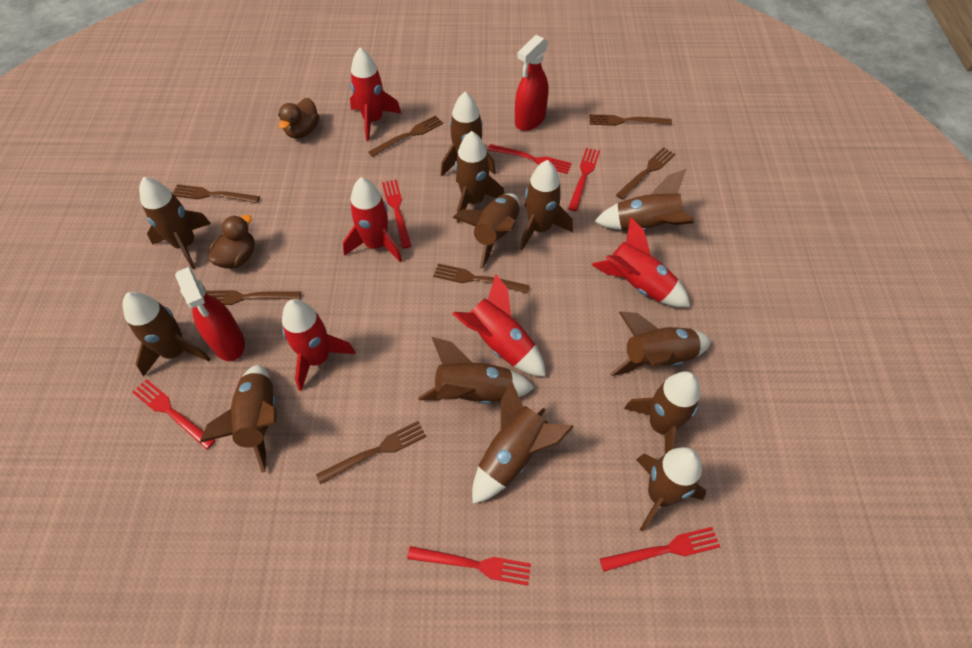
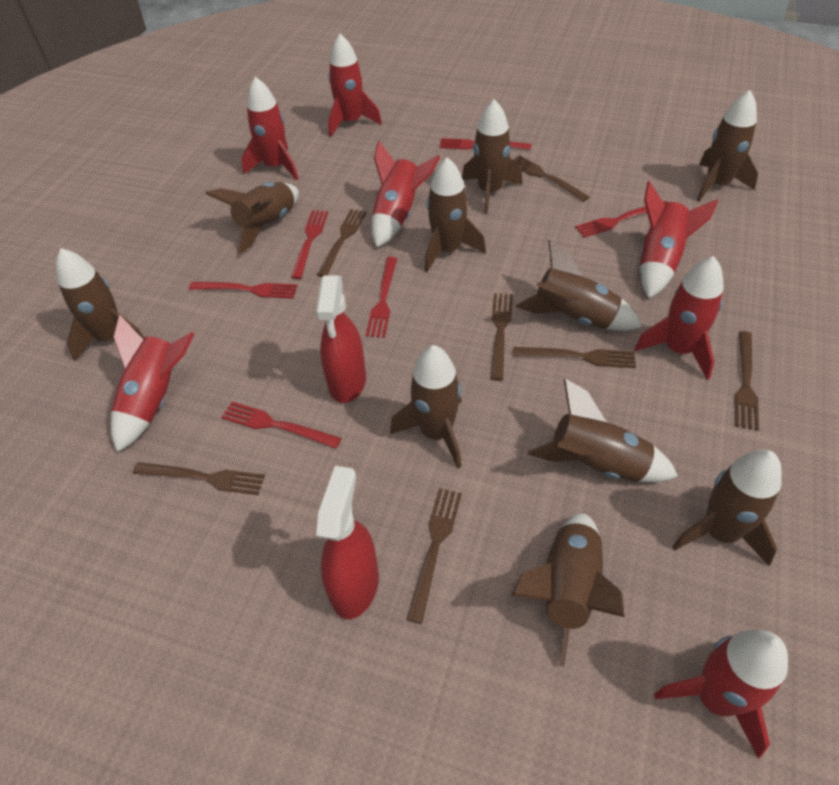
brown duck: [208,215,255,269] [278,98,319,139] = 2 -> none = 0
brown rocket: [123,292,210,377] [139,177,211,269] [200,365,277,473] [418,337,535,404] [441,92,496,176] [453,193,520,269] [455,131,504,223] [472,382,574,504] [520,160,573,250] [594,169,694,230] [610,312,711,376] [624,371,700,454] [636,447,706,532] = 13 -> [56,248,145,361] [205,182,299,254] [390,345,462,468] [425,157,486,272] [462,99,523,214] [512,513,625,667] [516,239,642,331] [528,379,678,482] [672,449,782,566] [697,90,758,201] = 10
red rocket: [282,299,355,391] [343,177,402,263] [350,48,401,141] [452,274,546,377] [592,217,690,307] = 5 -> [111,314,194,452] [241,77,299,180] [328,34,382,137] [372,141,440,247] [634,256,724,380] [640,181,718,298] [654,630,788,758] = 7

